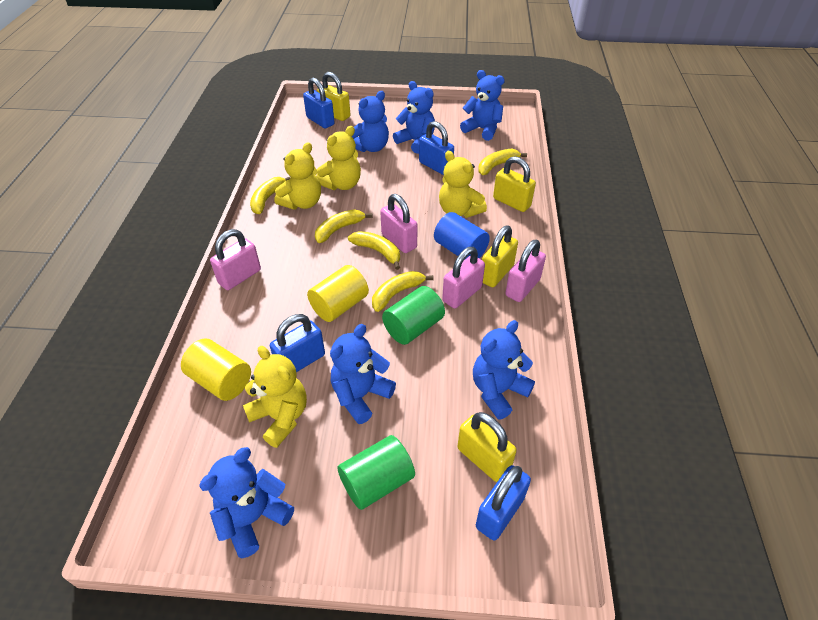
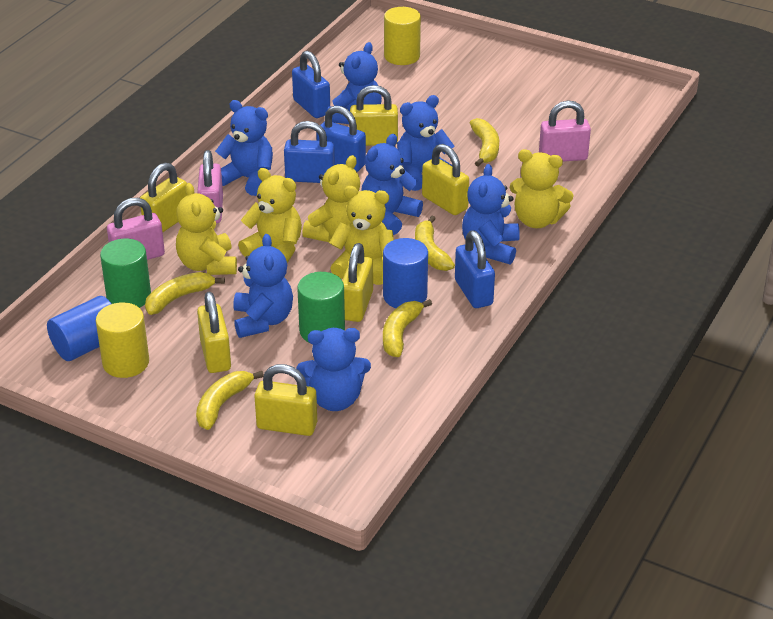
blue cylinder: [434,212,490,259] = 1 -> [47,296,112,361] [383,238,428,308] = 2
blue teddy bear: [199,447,294,558] [330,324,396,424] [352,91,389,152] [393,81,435,154] [460,70,505,141] [473,320,535,420] = 6 -> [215,100,273,196] [233,234,293,338] [296,328,371,411] [327,42,382,124] [361,134,423,235] [397,95,455,191] [462,164,520,264] = 7
pink padlock: [210,229,261,290] [380,194,418,253] [442,247,485,309] [505,240,546,302] = 4 -> [107,198,165,260] [197,150,223,223] [539,101,591,161] = 3
yellow padlock: [317,72,350,121] [457,412,517,482] [482,226,518,287] [493,156,536,212] = 4 -> [140,163,187,232] [197,291,231,373] [254,364,317,436] [342,243,373,322] [350,85,398,146] [422,144,469,215] = 6
yellow teddy bear: [243,346,307,448] [275,142,321,210] [317,126,361,190] [439,151,487,218] = 4 -> [176,183,237,275] [238,168,302,263] [302,155,360,242] [329,186,394,285] [510,149,574,228] = 5

